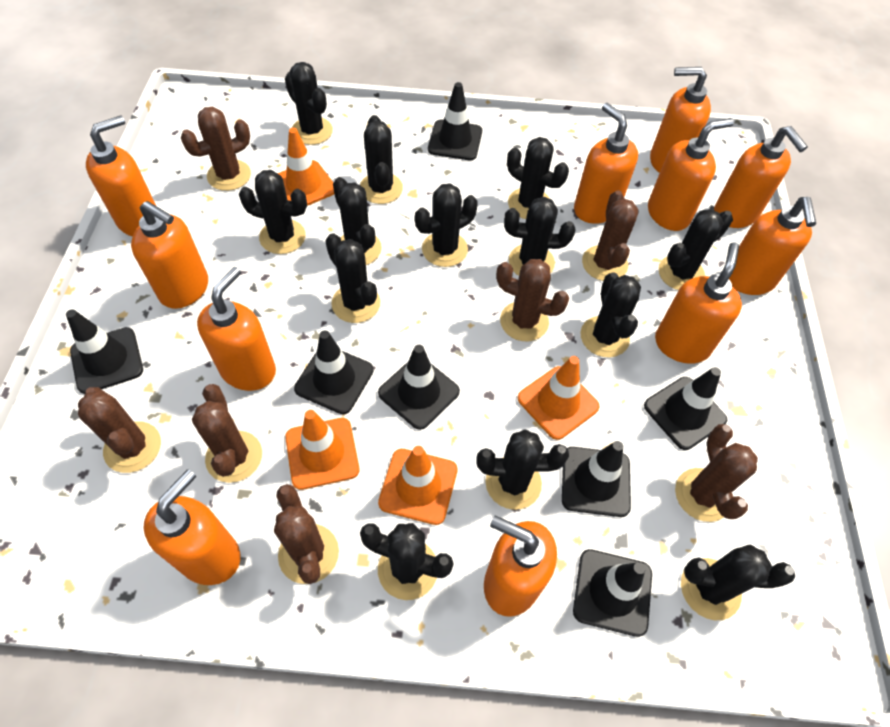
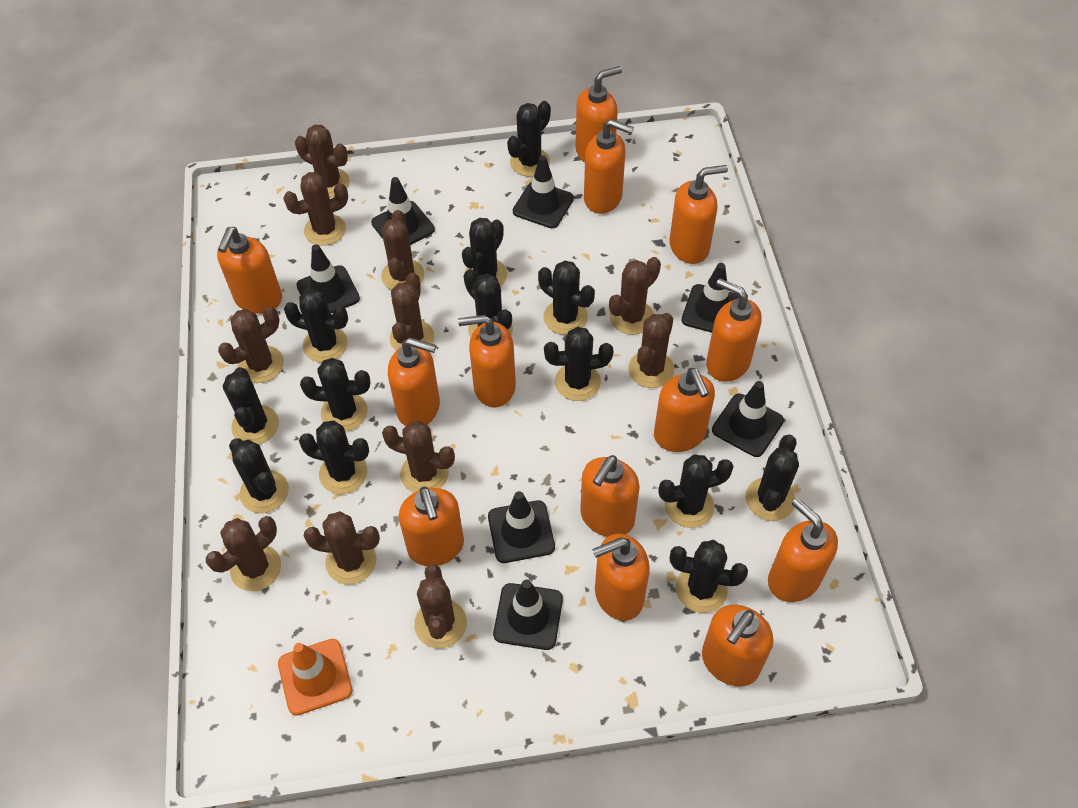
brown cactus: [78,387,161,473] [181,106,251,191] [192,384,262,483] [274,484,339,584] [496,259,569,341] [582,190,639,281] [675,424,758,522] = 7 -> [206,516,281,591] [218,307,284,383] [283,172,348,246] [295,125,350,198] [304,511,380,585] [381,210,424,290] [382,421,455,493] [390,273,435,351] [414,564,467,648] [609,257,661,335] [628,313,674,388] = 11
orange soap dispenser: [86,116,156,237] [131,201,208,309] [143,469,240,585] [197,267,276,391] [484,516,557,617] [574,103,638,224] [648,118,734,231] [650,67,711,173] [655,242,742,364] [714,126,808,228] [729,197,816,295] = 11 -> [217,227,282,314] [388,338,440,426] [399,486,464,566] [458,315,516,408] [576,66,622,163] [580,455,640,537] [584,119,634,214] [592,534,650,621] [654,368,715,452] [669,165,728,264] [702,605,773,687] [706,278,762,382] [768,498,838,602] = 13
orange traffic cone: [278,128,334,206] [285,410,360,490] [378,446,458,525] [518,356,600,440] = 4 -> [278,639,352,716] = 1

